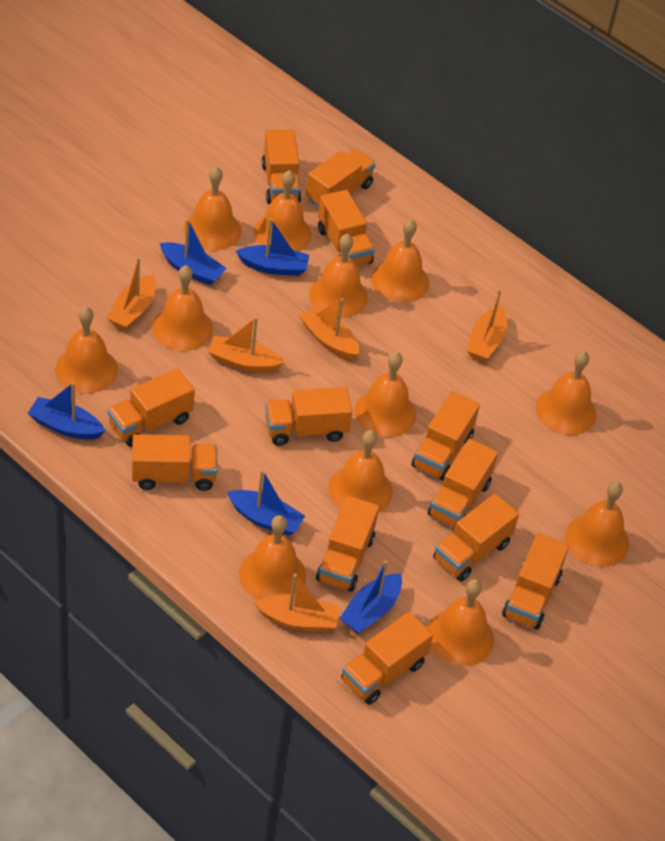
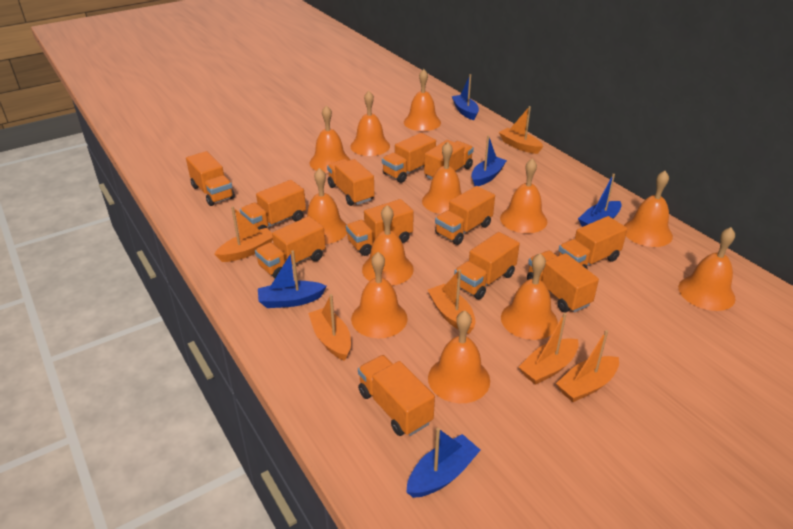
orange boat: [107,257,156,330] [208,317,284,372] [254,574,340,631] [299,298,360,360] [467,289,507,362] = 5 -> [214,206,273,262] [308,294,351,361] [428,269,476,334] [499,106,543,154] [519,313,579,385] [556,330,619,402] = 6

